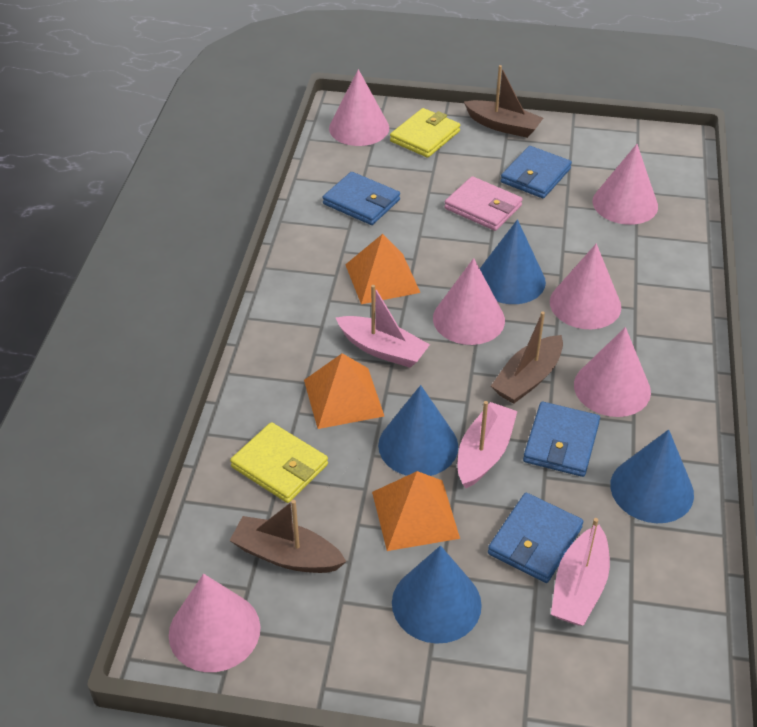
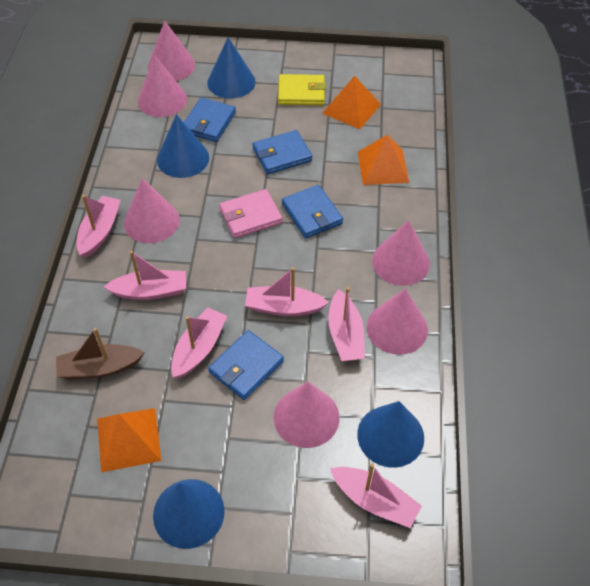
brown boat: [229,500,347,573] [464,65,543,138] [491,311,563,404] = 3 -> [56,328,145,379] = 1
pink boat: [336,285,430,368] [458,401,518,488] [551,518,610,626] = 3 -> [77,195,121,258] [104,251,186,300] [171,308,227,378] [245,267,329,316] [328,287,365,361] [330,463,422,528] = 6
yellow wallet: [230,422,328,503] [390,108,460,158] = 2 -> [278,74,326,105] = 1

